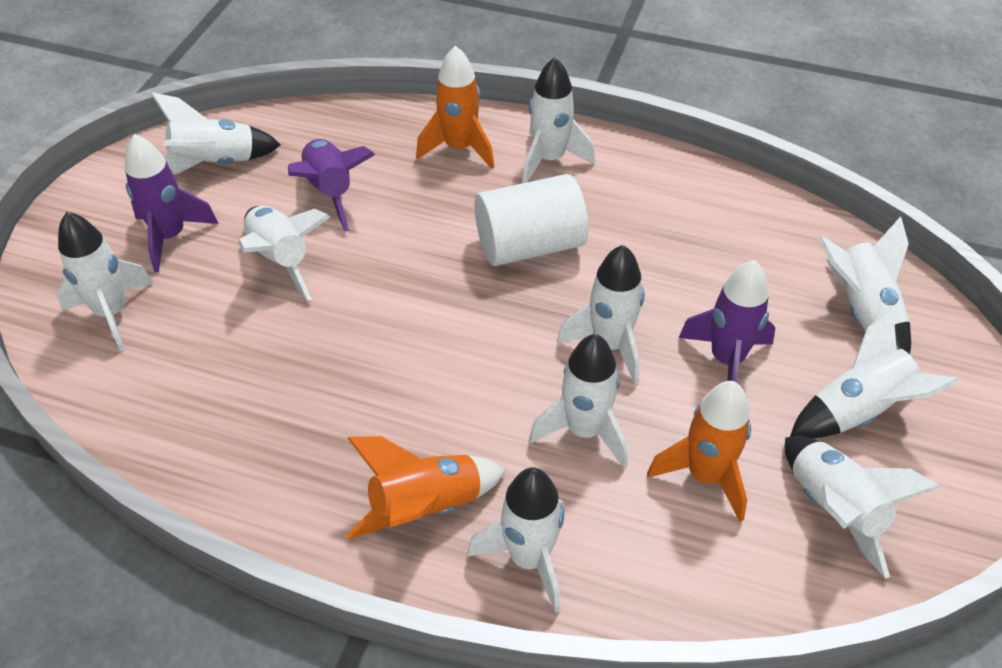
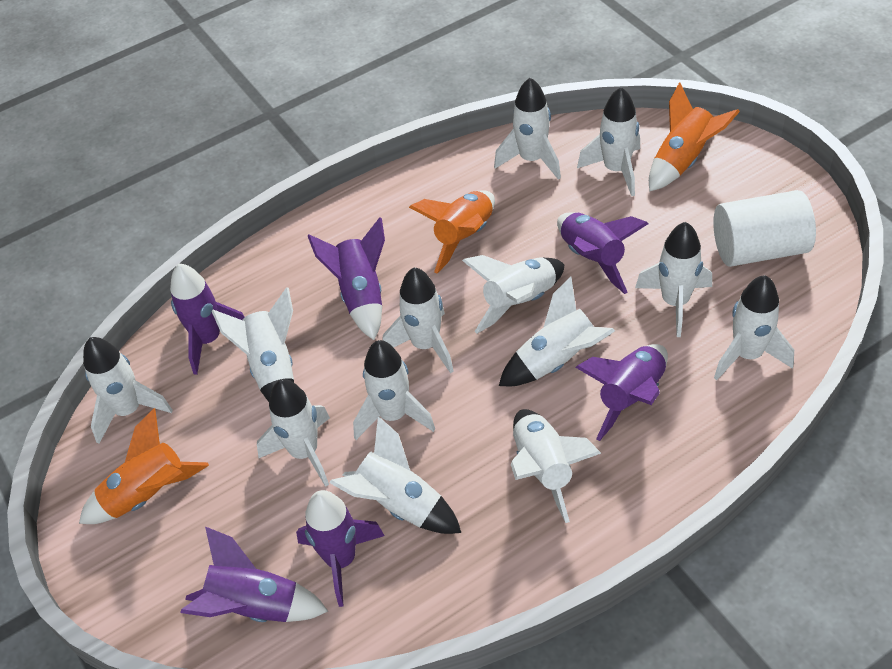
purple rocket: [125,134,219,272] [288,139,375,232] [679,260,776,383] = 3 -> [170,264,244,375] [180,527,328,622] [296,490,385,607] [308,217,385,340] [557,212,649,294] [575,344,668,441] = 6
white rocket: [56,212,153,351] [151,93,281,175] [238,206,330,301] [467,467,565,613] [522,57,595,183] [529,334,628,468] [557,245,645,385] [785,436,941,579] [790,308,959,439] [817,216,911,355] = 10 -> [83,337,173,444] [212,287,294,402] [257,379,330,487] [329,416,461,534] [353,340,435,440] [383,267,454,374] [462,255,565,334] [494,78,561,180] [499,277,615,386] [511,409,601,523] [577,87,640,196] [635,222,712,337] [714,275,794,380] = 13

